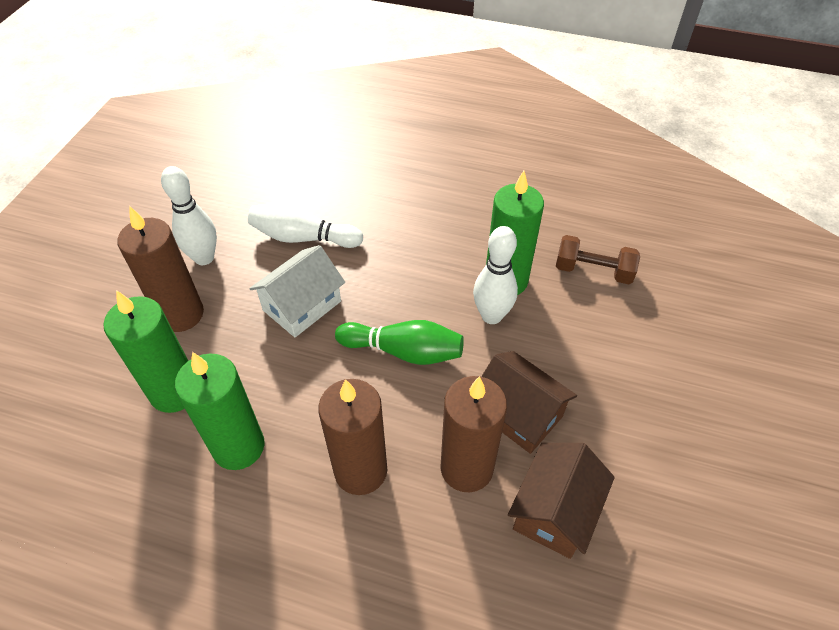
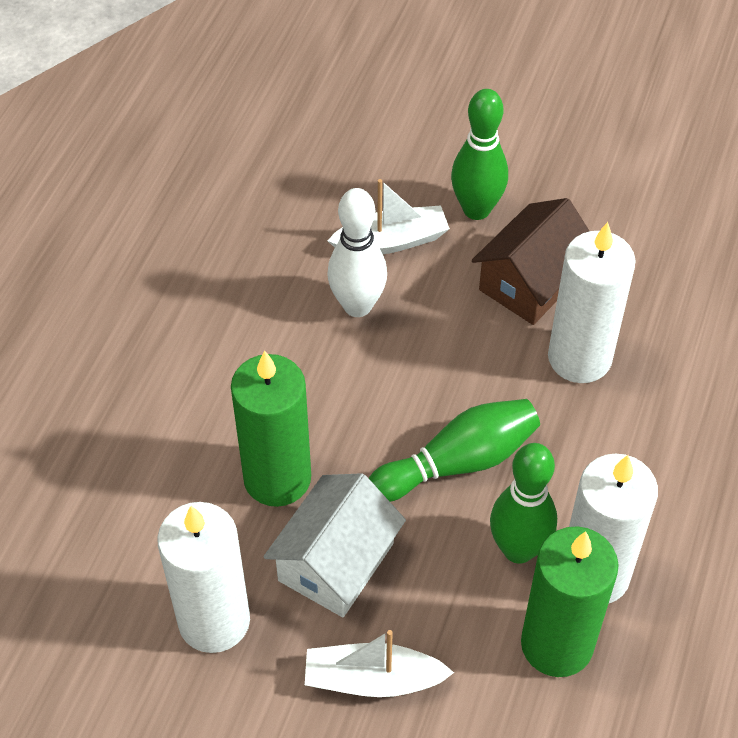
brown candle: [117,207,204,332] [318,379,387,495] [440,376,507,492] = 3 -> none = 0
brown dumbbell: [556,235,640,284] = 1 -> none = 0
brown house: [481,351,577,454] [508,443,615,559] = 2 -> [472,198,589,325] = 1
green bowling pin: [335,320,464,365] = 1 -> [369,399,540,502] [451,89,508,220] [490,443,557,564] = 3
green candle: [104,290,188,413] [175,352,265,470] [486,171,544,295] = 3 -> [231,351,311,507] [521,526,618,677] = 2
white boat: none = 0 -> [305,630,454,697] [327,179,450,254] = 2
white bowling pin: [161,166,217,265] [248,202,363,248] [473,226,518,324] = 3 -> [327,188,387,317] = 1
white candle: none = 0 -> [157,502,250,653] [548,222,636,383] [569,453,658,603] = 3

